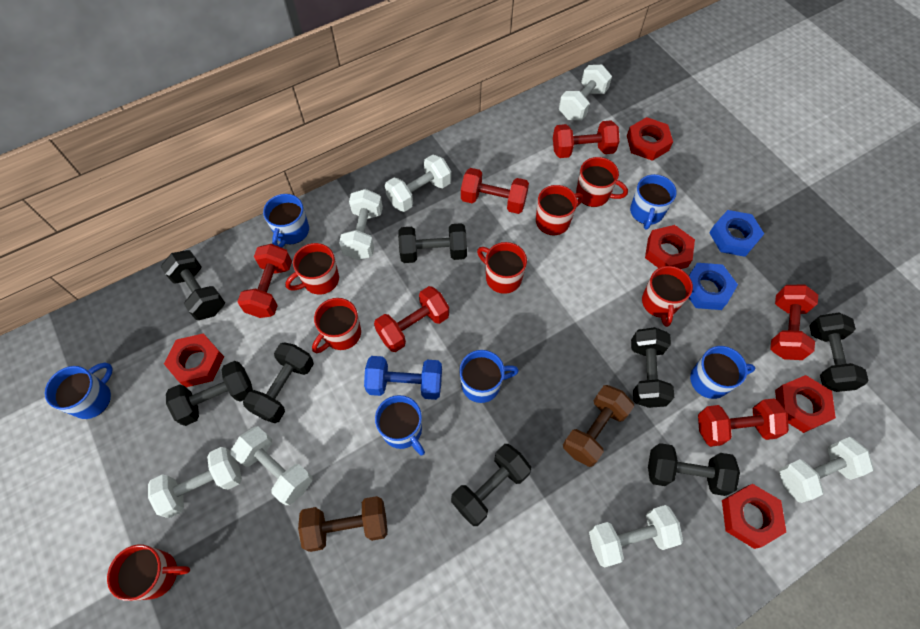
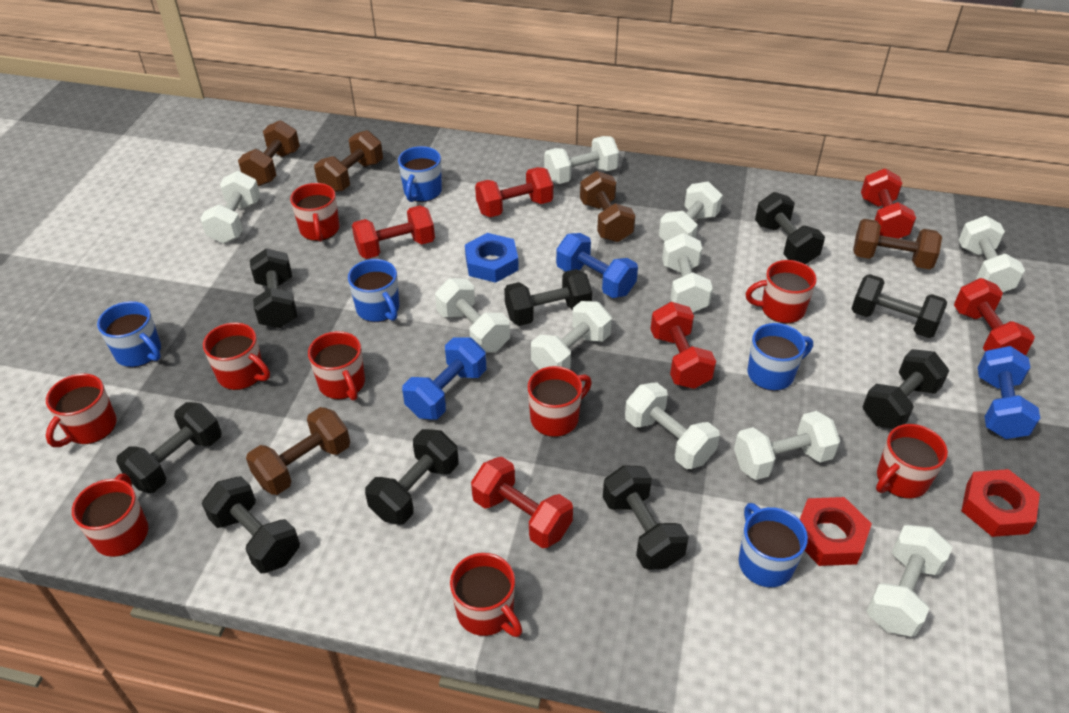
black dumbbell: [161,250,225,320] [166,361,253,426] [243,342,314,423] [398,223,467,263] [451,444,531,526] [631,327,674,408] [648,443,740,496] [809,312,869,392] = 8 -> [116,402,222,493] [202,476,300,573] [250,248,297,328] [365,429,459,525] [504,269,592,326] [603,465,689,570] [755,192,825,264] [851,274,947,338] [863,349,949,429] = 9
blue dumbbell: [364,356,442,400] = 1 -> [402,337,486,420] [556,233,638,298] [978,346,1040,439] = 3
blue mug: [45,363,113,419] [263,194,309,248] [375,395,425,455] [459,350,519,403] [630,174,677,230] [690,346,755,399] = 6 -> [97,301,161,367] [348,259,399,322] [398,146,442,202] [739,503,808,588] [748,323,813,391] = 5
blue nut: [689,263,738,310] [709,210,764,257] = 2 -> [465,233,519,283] = 1
brown dumbbell: [298,496,387,552] [563,385,634,467] = 2 -> [238,120,300,186] [246,407,350,495] [314,130,383,192] [580,171,635,242] [853,219,942,269] = 5
red mug: [107,544,190,601] [285,243,339,295] [312,298,361,353] [477,242,527,294] [536,185,583,235] [576,157,628,207] [642,266,693,327] = 7 -> [46,373,117,447] [72,473,148,557] [203,323,270,390] [290,183,339,242] [308,331,365,401] [450,553,522,637] [528,366,592,437] [746,260,817,324] [876,424,948,498] = 9
red nut: [164,333,224,387] [627,117,673,161] [645,225,695,269] [722,484,786,549] [775,375,836,433] = 5 -> [800,497,872,566] [961,469,1040,537] = 2
white dumbbell: [148,447,242,518] [231,426,313,505] [339,189,383,260] [385,154,451,212] [559,65,612,120] [589,505,683,568] [779,437,873,503] = 7 -> [200,171,260,243] [435,278,510,353] [531,301,612,370] [544,136,619,184] [625,382,720,469] [659,182,723,241] [662,233,713,313] [734,411,840,480] [866,525,952,637] [959,216,1025,292] = 10

